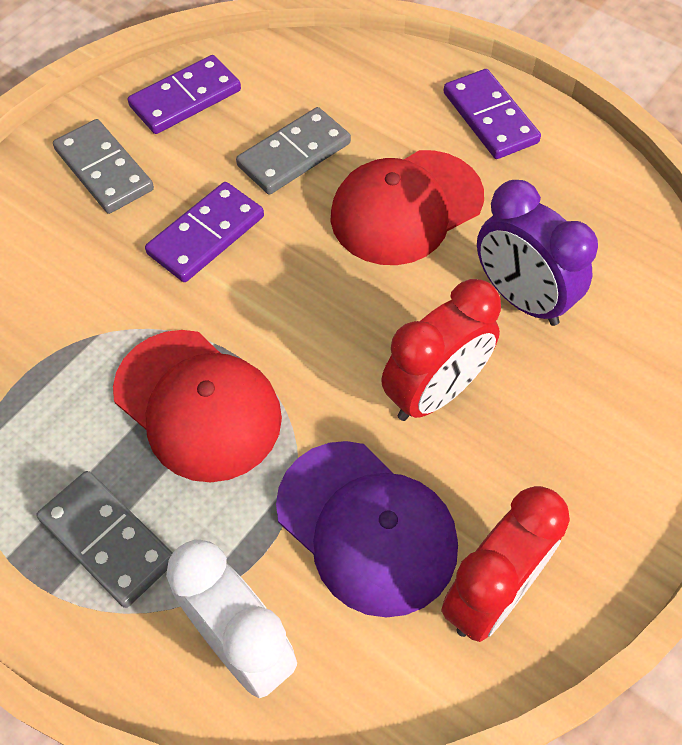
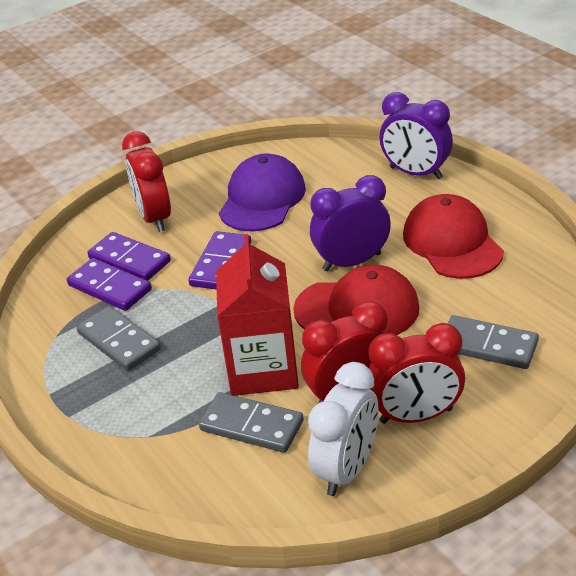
purple clock: [477,180,598,326] = 1 -> [310,175,391,271] [380,92,453,179] = 2
red carton: none = 0 -> [216,234,299,396] = 1
red clock: [381,279,501,421] [441,486,570,642] = 2 -> [122,131,171,232] [301,301,388,403] [369,323,465,424] = 3

